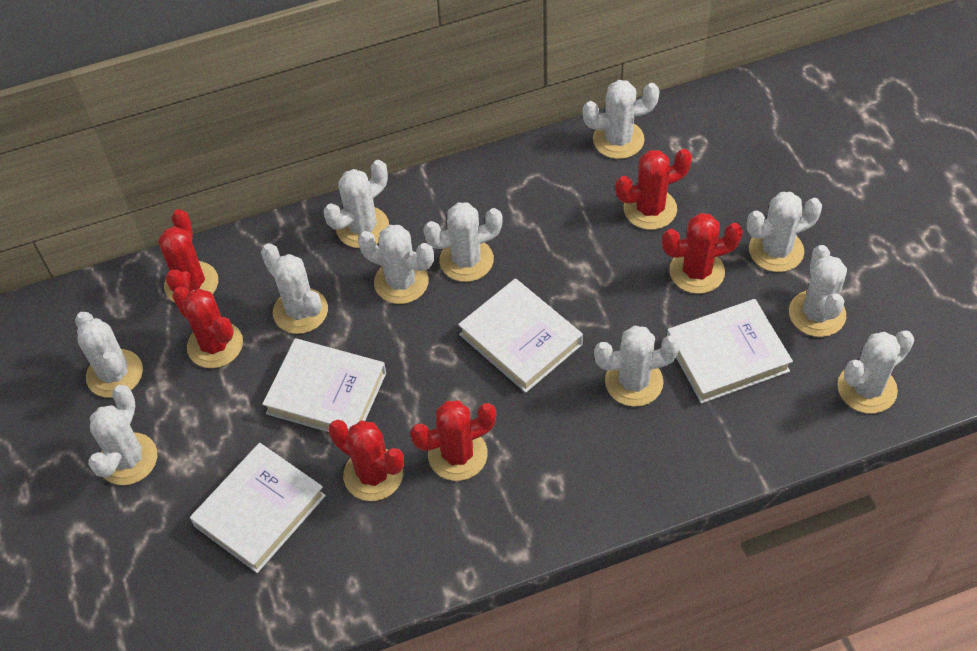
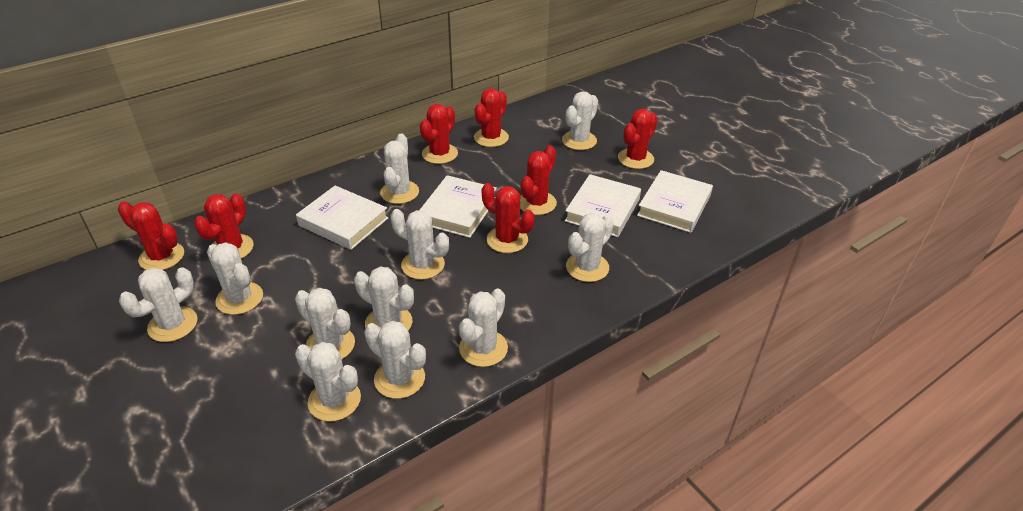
red cactus: [158,209,218,303] [172,287,243,368] [329,420,404,501] [410,401,496,481] [615,149,692,230] [662,213,743,294] = 6 -> [118,201,184,270] [194,193,253,259] [420,104,458,164] [474,88,509,147] [482,183,534,253] [520,145,557,215] [618,109,658,169] = 7

